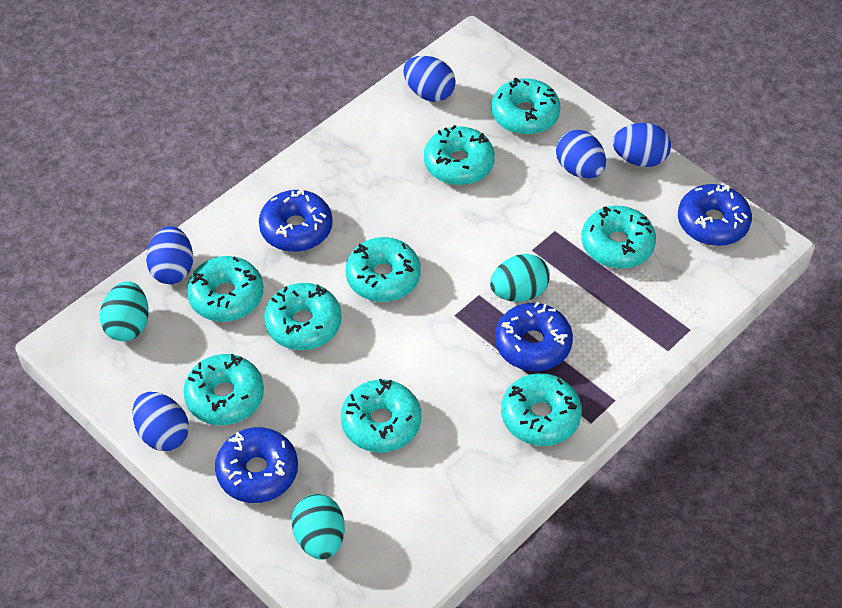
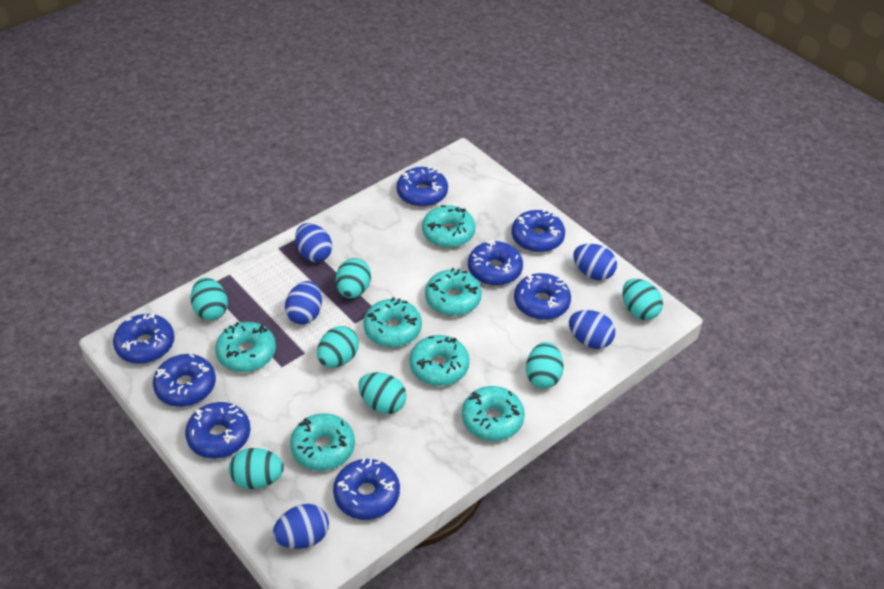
blue donut: [215,427,298,503] [259,189,333,252] [495,302,573,371] [678,184,752,246] = 4 -> [113,313,175,364] [153,354,216,407] [185,402,251,459] [333,458,400,520] [397,166,448,207] [468,239,523,286] [512,209,565,252] [514,273,571,320] = 8
turquoise donut: [183,354,264,425] [187,256,263,322] [264,283,342,350] [341,379,421,452] [346,237,421,302] [424,125,495,185] [491,78,561,135] [501,373,582,446] [582,206,656,269] = 9 -> [215,322,276,372] [290,413,355,471] [363,297,422,347] [409,335,470,386] [422,205,475,248] [425,268,482,316] [462,386,525,441] = 7
turquoise egg: [100,281,149,341] [291,494,345,560] [490,254,550,302] = 3 -> [191,278,228,321] [229,448,284,489] [317,326,359,368] [336,258,371,298] [358,372,407,414] [526,342,564,389] [622,279,663,320] = 7

